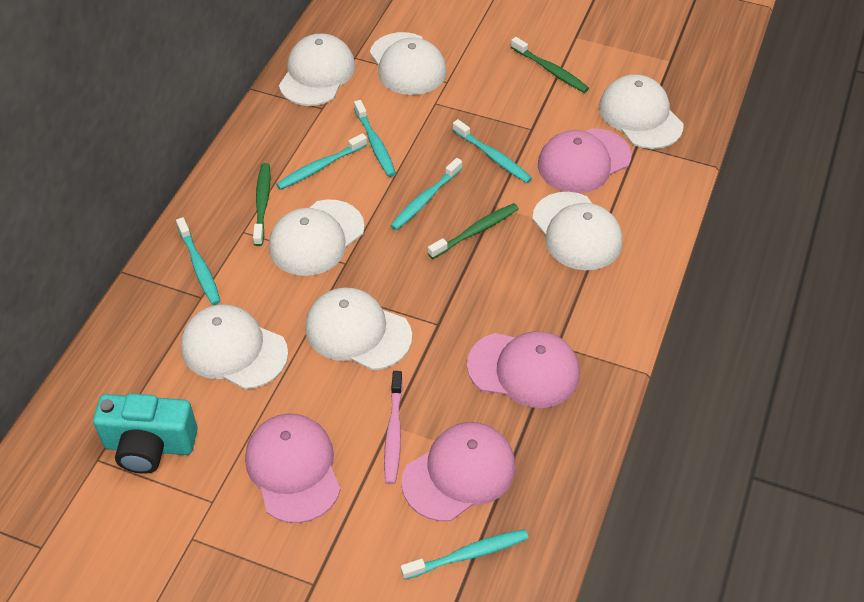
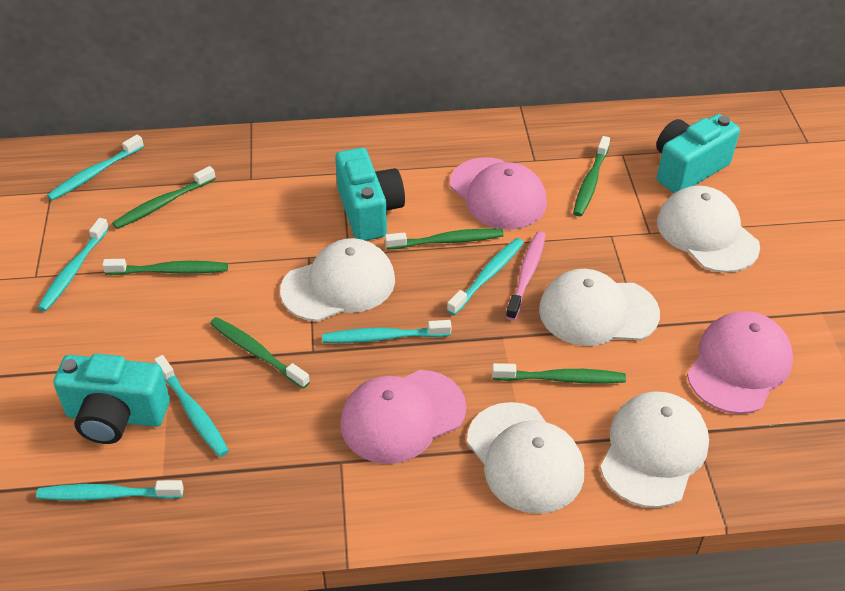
green toothbrush: [253,163,271,246] [428,203,519,259] [511,37,589,93] = 3 -> [102,259,228,275] [112,166,216,229] [210,317,310,389] [385,229,503,249] [492,363,626,384] [573,136,610,216] = 6
pink cap: [245,414,341,523] [402,422,515,521] [467,331,580,408] [538,128,631,193] = 4 -> [340,370,466,464] [450,157,547,229] [687,311,793,414] = 3
turquoise camera: [93,393,198,474] = 1 -> [53,354,170,444] [335,148,405,241] [656,114,740,193] = 3
white cap: [181,304,288,389] [269,200,365,276] [279,33,355,106] [305,287,412,370] [370,32,447,95] [532,192,623,270] [599,74,683,149] = 7 -> [280,238,395,322] [467,402,584,514] [539,269,660,346] [600,391,709,508] [657,186,760,273] = 5

